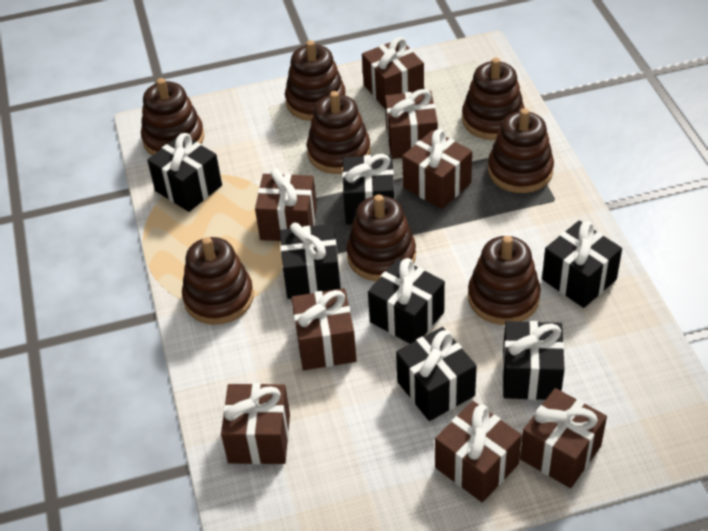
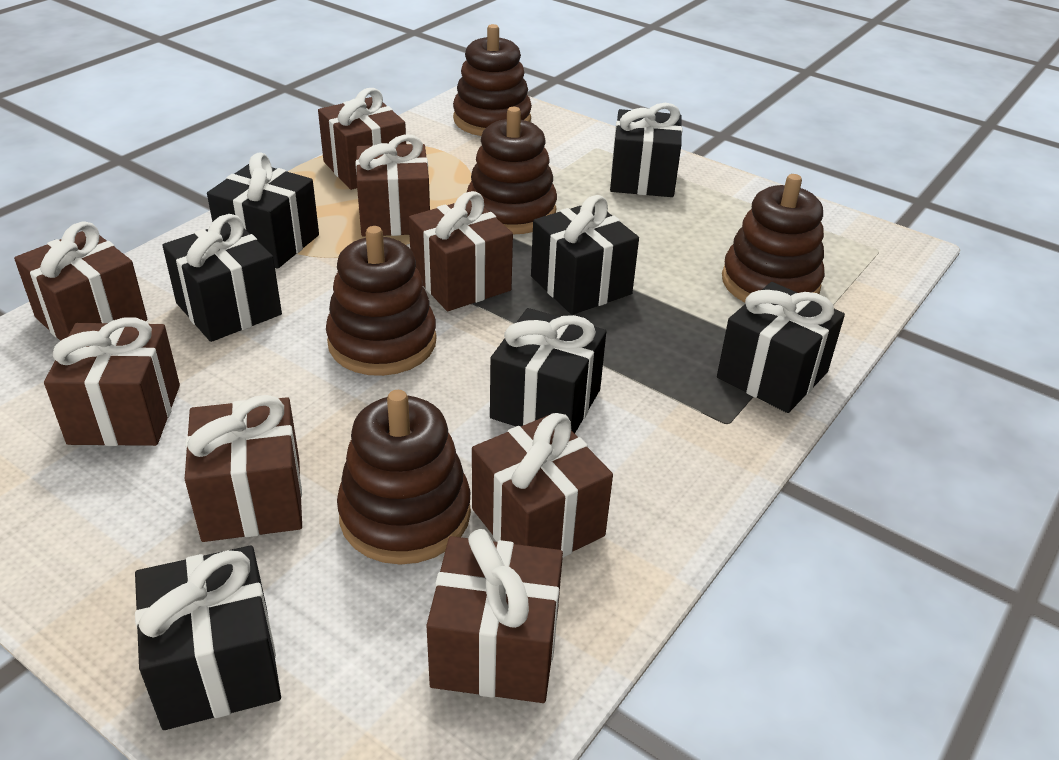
brown stacking toy: [141,78,204,156] [182,237,254,325] [285,40,346,121] [307,91,370,174] [347,195,416,282] [462,58,525,140] [468,236,541,325] [488,108,554,193] = 8 -> [326,226,437,376] [337,390,471,565] [453,24,532,136] [467,107,557,234] [722,174,824,303] = 5

